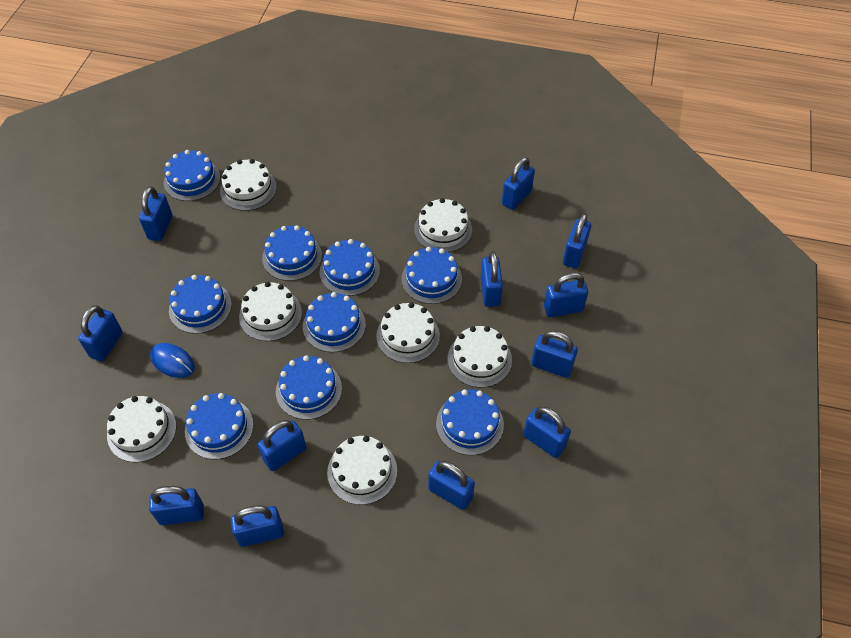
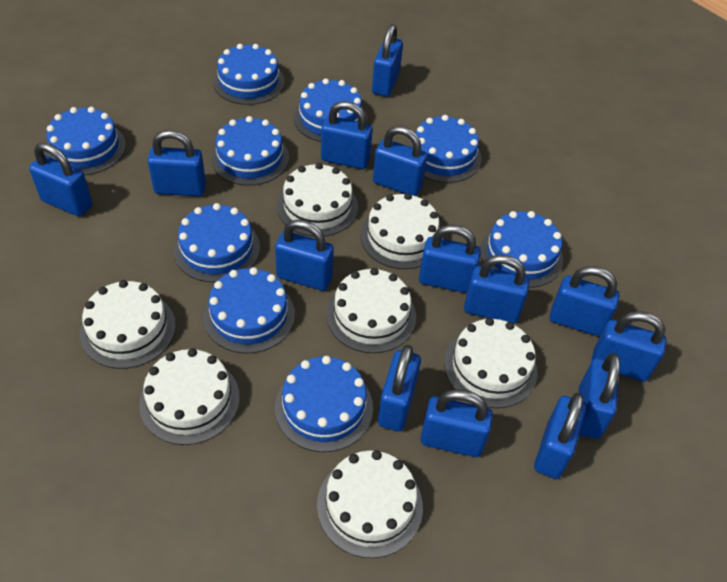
blue mouse: [150,343,195,378] = 1 -> none = 0
blue padlock: [78,305,123,361] [139,186,173,241] [149,486,204,525] [231,505,284,547] [258,420,306,471] [428,461,475,510] [481,251,503,307] [502,157,535,210] [523,407,571,458] [531,331,578,378] [544,273,588,317] [563,213,591,268] = 12 -> [29,142,92,217] [147,130,206,196] [275,219,334,291] [321,101,373,169] [372,24,403,97] [373,126,427,196] [378,345,421,431] [419,225,481,293] [420,389,493,457] [464,255,529,323] [534,393,587,479] [550,266,619,337] [578,353,620,439] [592,311,666,382] = 14

